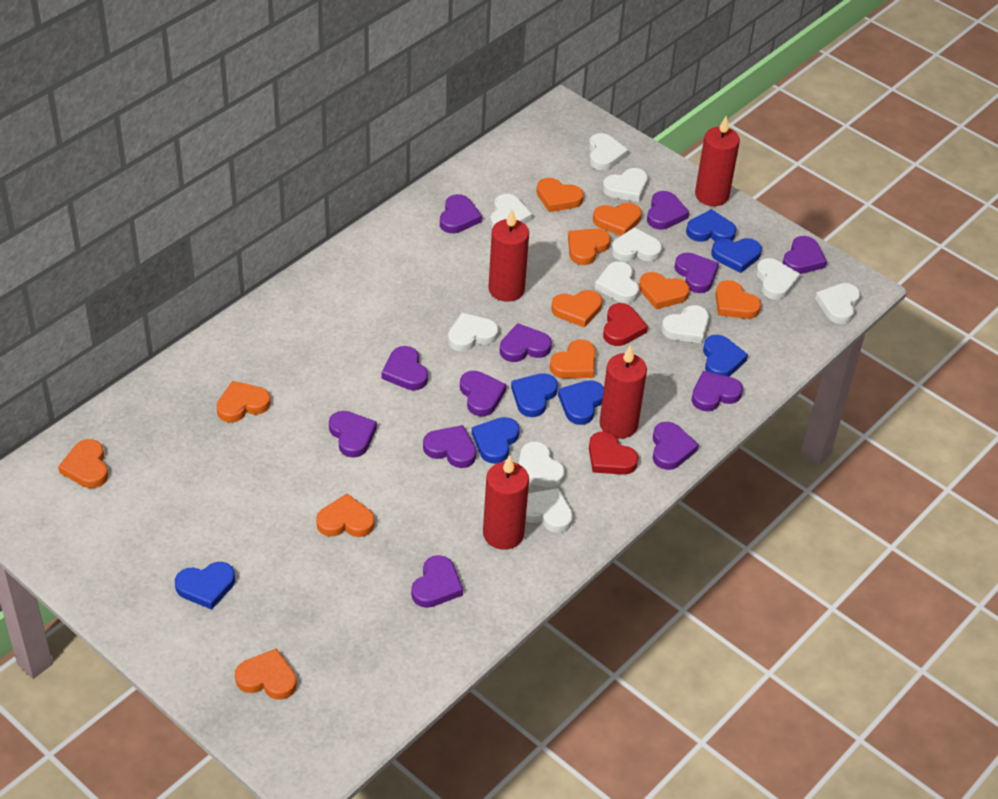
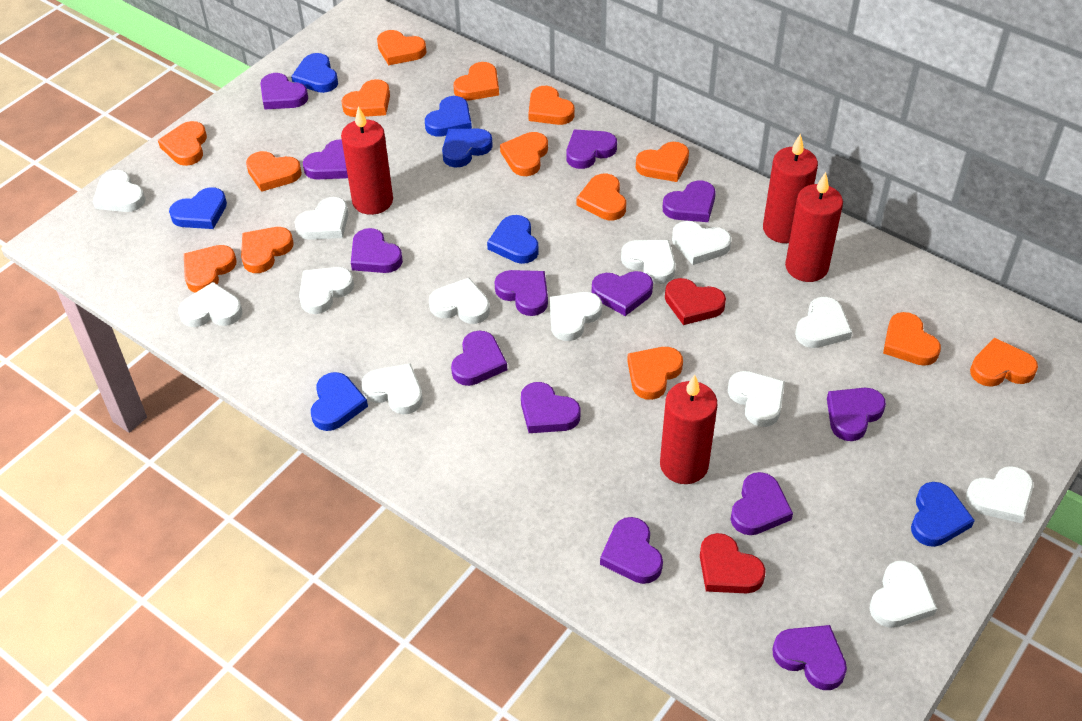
orange heart: [58,439,108,488] [216,381,271,423] [235,649,297,700] [316,494,375,537] [537,178,584,212] [550,339,595,378] [551,290,602,328] [568,228,611,265] [593,203,642,236] [639,272,690,309] [715,280,761,319] = 11 -> [158,121,207,166] [184,245,237,293] [241,227,294,273] [246,151,302,192] [342,79,390,117] [377,30,426,65] [454,62,499,100] [500,132,548,176] [528,86,575,125] [577,174,626,220] [627,347,683,400] [636,142,689,182] [883,312,941,366] [970,338,1038,387] = 14
purple heart: [329,411,377,458] [381,346,428,390] [411,555,463,608] [423,425,476,468] [440,194,482,233] [460,371,506,416] [500,323,552,362] [647,191,689,230] [653,422,699,470] [674,253,719,293] [692,371,743,411] [783,236,827,274] = 12 -> [260,73,308,110] [303,139,348,179] [351,228,403,273] [451,331,507,386] [494,270,548,316] [521,382,581,433] [566,130,617,169] [592,271,653,316] [600,517,663,584] [662,181,716,222] [731,472,793,535] [772,625,847,690] [827,388,886,441] = 13
white heart: [448,313,499,352] [490,194,532,228] [519,441,565,488] [526,488,573,533] [589,133,628,170] [595,261,639,303] [603,168,648,202] [612,227,662,262] [662,305,709,343] [756,258,800,300] [815,283,860,324] = 11 -> [93,170,145,212] [178,282,243,327] [295,197,348,240] [299,267,354,314] [361,363,423,414] [429,278,490,324] [550,292,602,341] [621,240,676,284] [672,221,731,265] [728,371,785,427] [795,297,852,348] [869,561,937,628] [966,466,1033,524] = 13

